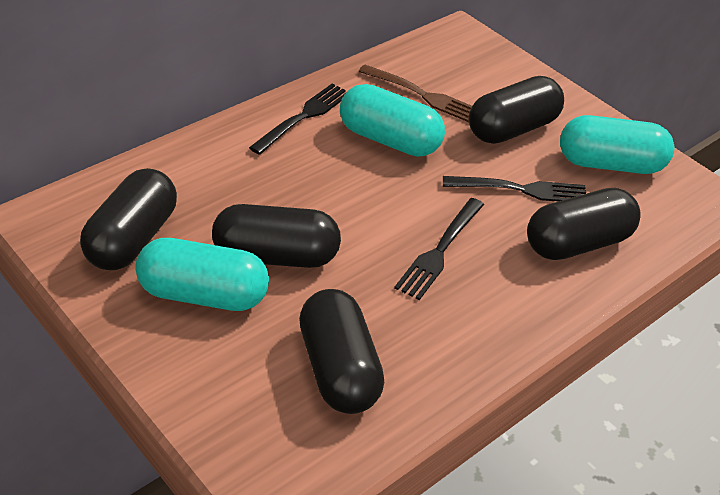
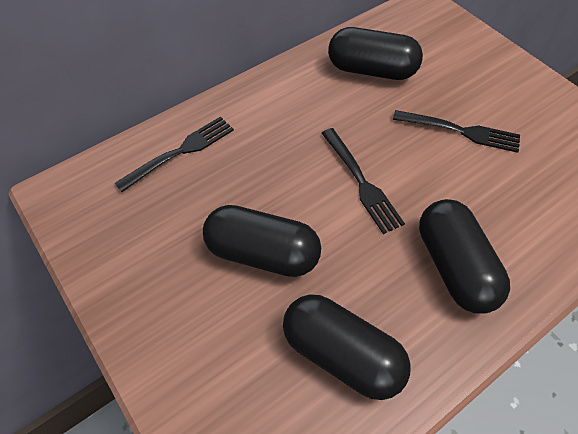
black capsule: [80,168,177,270] [212,204,341,268] [299,289,384,414] [469,76,564,144] [527,188,641,260] = 5 -> [203,205,321,277] [283,295,411,400] [328,27,423,80] [419,199,510,314] = 4
brown fork: [358,65,472,122] = 1 -> none = 0
turquoise capsule: [135,238,269,311] [340,84,445,157] [560,115,674,174] = 3 -> none = 0

